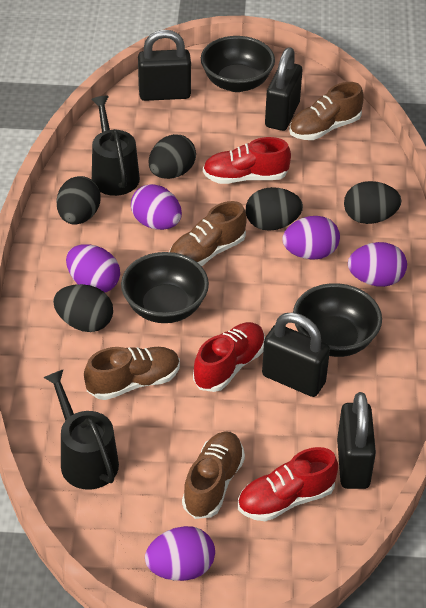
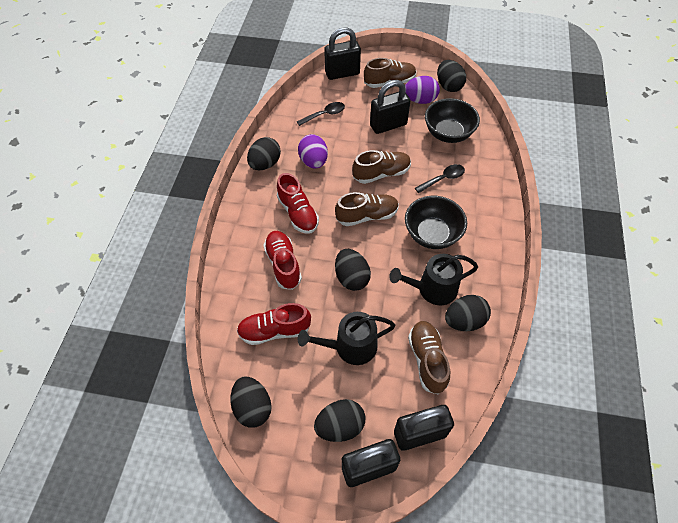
black bowl: [121,252,209,323] [201,36,275,92] [293,283,382,357] = 3 -> [405,196,467,249] [425,98,480,143] = 2
black egg: [53,284,113,332] [56,176,101,225] [149,134,196,179] [246,187,303,231] [344,181,401,224] = 5 -> [230,376,272,428] [247,137,281,170] [314,399,365,442] [335,249,371,291] [437,60,466,92] [445,295,491,331] = 6
black spoon: none = 0 -> [296,102,345,126] [415,164,465,193] = 2
purple egg: [66,244,120,292] [131,184,182,230] [145,526,215,581] [282,216,340,260] [348,242,407,287] = 5 -> [298,134,328,169] [405,76,440,104] = 2

